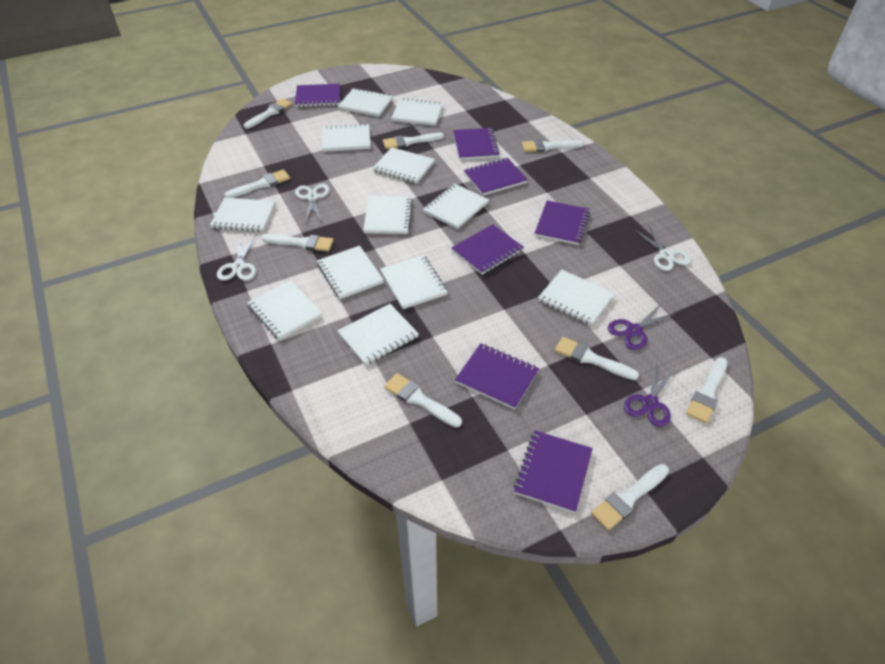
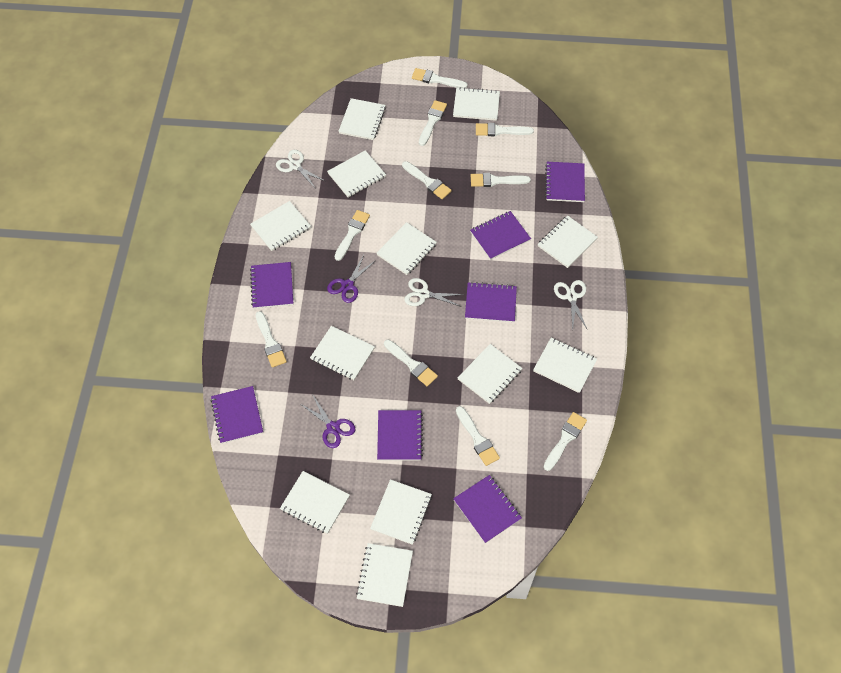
white brush: [224,170,290,198] [244,98,292,129] [261,234,334,251] [383,132,444,149] [384,373,462,427] [522,139,584,152] [555,337,639,380] [591,464,669,531] [686,357,728,423] = 9 -> [256,311,287,368] [334,210,370,261] [384,339,438,386] [402,161,452,199] [412,68,468,88] [419,100,447,146] [456,406,500,466] [471,173,531,187] [476,123,534,136] [544,412,587,471] = 10

